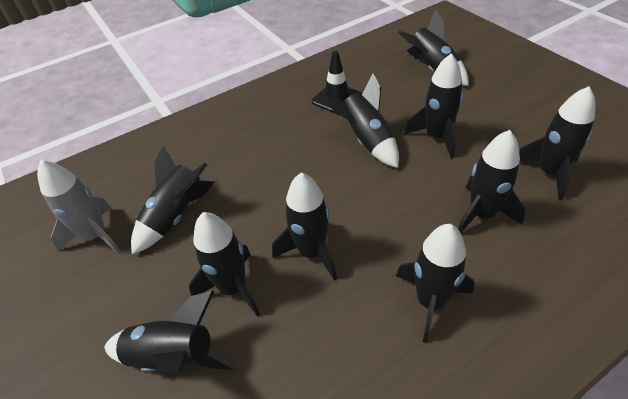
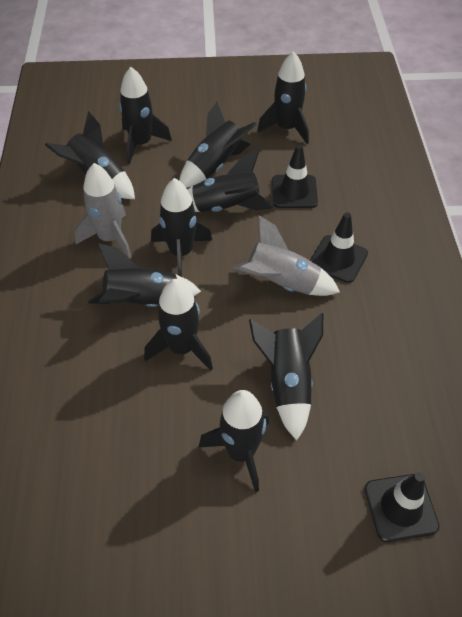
black traffic cone: [312,51,362,115] = 1 -> [272,144,318,208] [310,213,368,283] [365,472,439,542] = 3
grey rocket: [37,160,120,253] = 1 -> [75,163,132,259] [233,215,340,296] = 2

